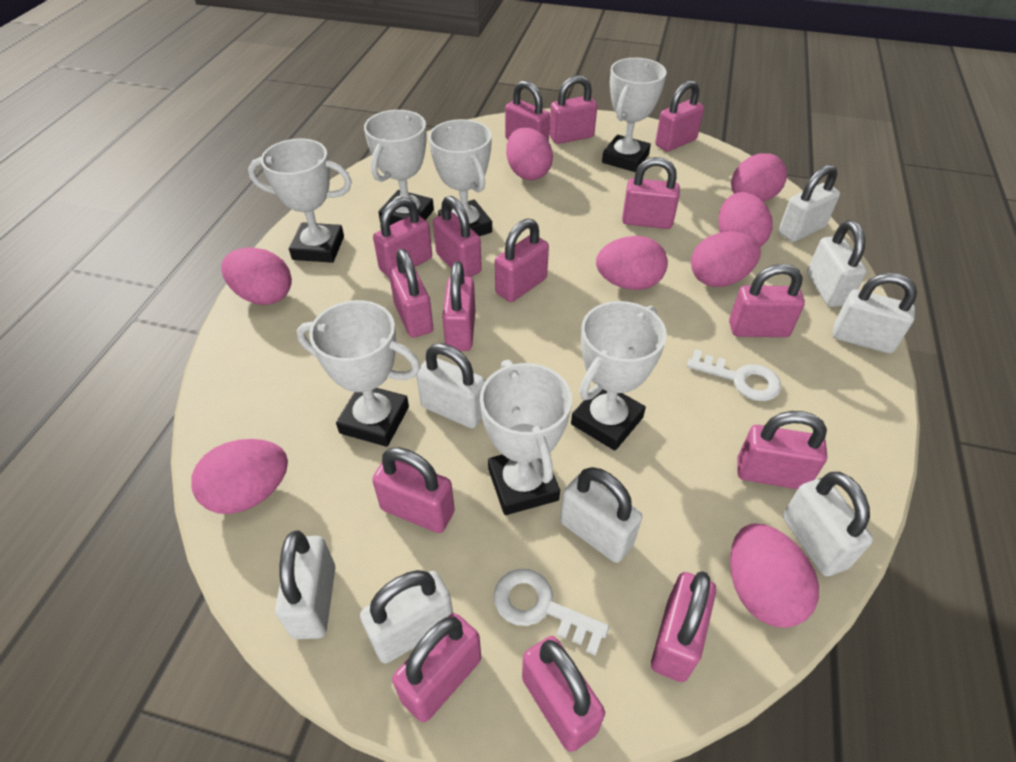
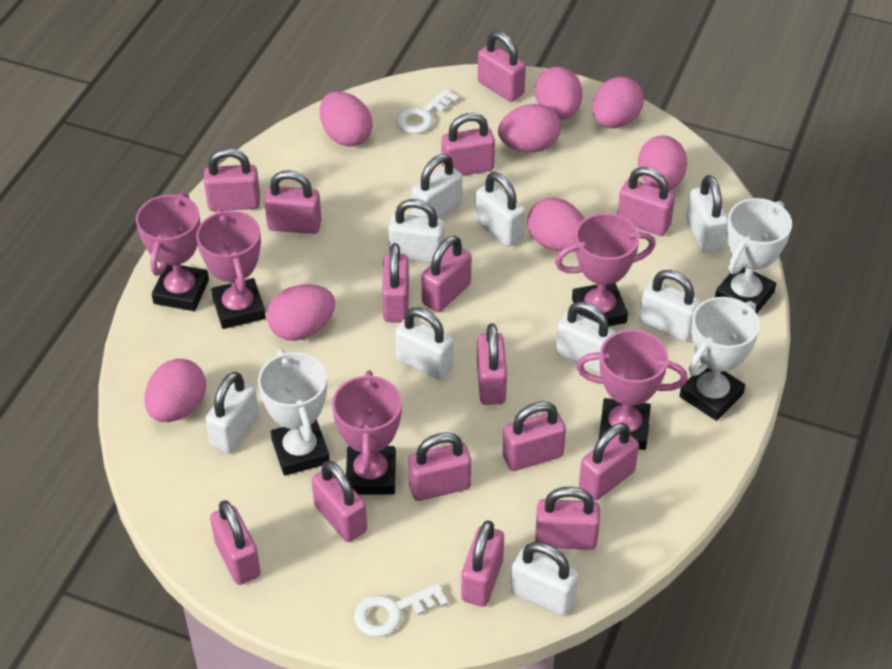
pink trophy: none = 0 -> [136,192,209,311] [196,209,266,329] [332,370,402,495] [555,213,656,326] [576,330,688,450] = 5
white padlock: [275,531,336,639] [360,570,453,664] [416,343,485,428] [560,467,642,563] [778,165,840,242] [783,472,873,576] [807,220,867,307] [833,273,917,354] = 8 -> [205,372,259,454] [389,199,445,263] [395,307,454,380] [412,154,462,219] [475,172,525,247] [511,542,579,616] [556,301,616,374] [639,270,701,342] [686,175,728,253] = 9
white trophy: [248,139,352,263] [297,300,421,447] [364,110,434,225] [429,119,492,236] [480,360,572,515] [571,301,667,451] [602,58,667,172] = 7 -> [258,349,330,476] [679,297,760,421] [715,198,792,314] = 3

